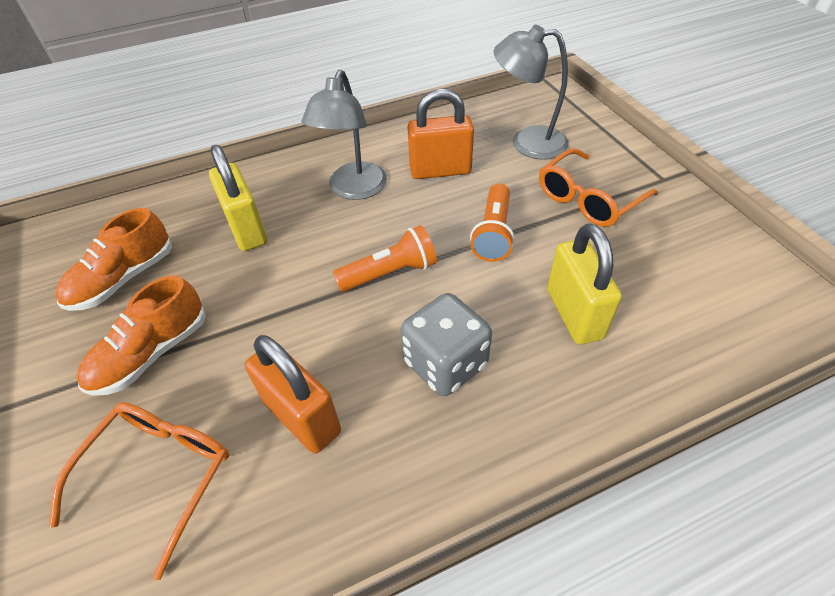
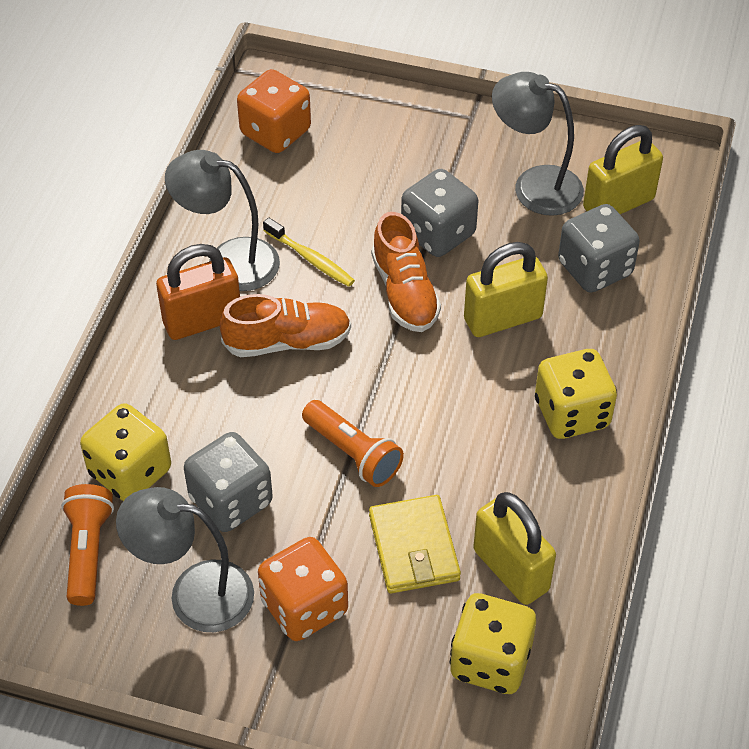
grey dice: [401,293,492,396] = 1 -> [184,432,273,532] [401,169,478,257] [558,204,640,293] = 3
grey lamp: [302,70,387,200] [494,25,569,160] = 2 -> [116,487,254,632] [165,150,280,291] [492,72,584,216] = 3
orange dice: none = 0 -> [237,69,311,153] [258,537,348,641] = 2
orange glasses: [49,402,229,580] [539,149,658,227] = 2 -> none = 0
orange padlock: [245,335,341,454] [407,88,474,179] = 2 -> [156,244,240,340] = 1
yellow dice: none = 0 -> [80,403,171,501] [449,593,536,694] [535,349,617,439] = 3
yellow padlock: [209,145,267,251] [547,223,622,345] = 2 -> [464,242,548,337] [473,492,556,605] [583,125,663,214] = 3
yellow toothbrush: none = 0 -> [263,218,355,287] = 1
yellow wallet: none = 0 -> [369,495,461,593] = 1

